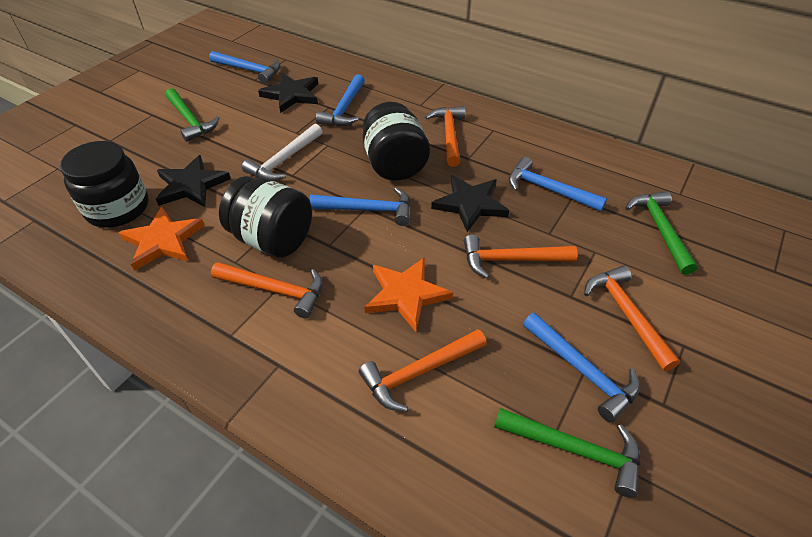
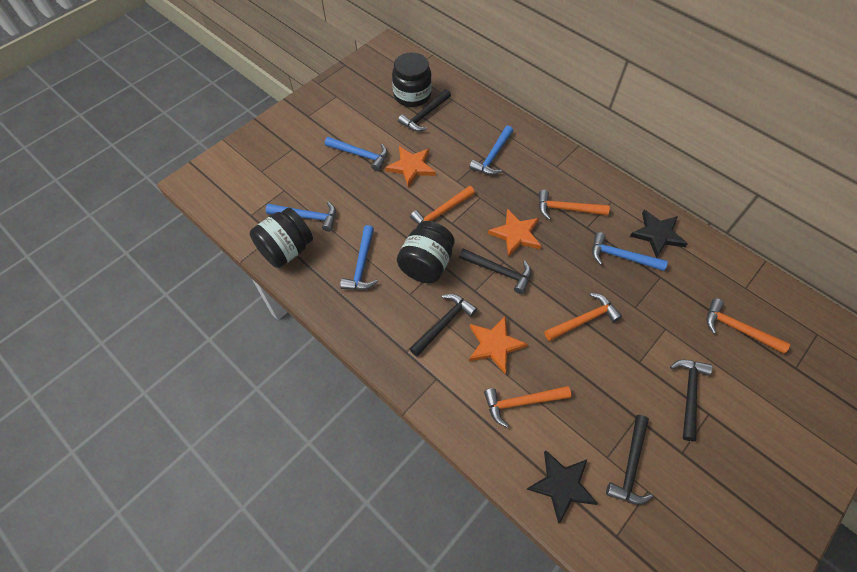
black hammer: none = 0 -> [398,89,451,132] [410,294,477,356] [459,249,531,294] [606,415,653,505] [670,360,713,441] = 5
black star: [156,155,231,207] [258,73,318,113] [431,175,509,232] = 3 -> [527,450,598,524] [630,210,688,258] = 2
green hammer: [165,88,220,142] [494,408,640,498] [626,191,698,275] = 3 -> none = 0
orange star: [118,207,205,271] [364,257,453,332] = 2 -> [385,146,436,188] [469,316,528,374] [488,209,541,257] = 3
white hammer: [242,124,323,181] = 1 -> none = 0

